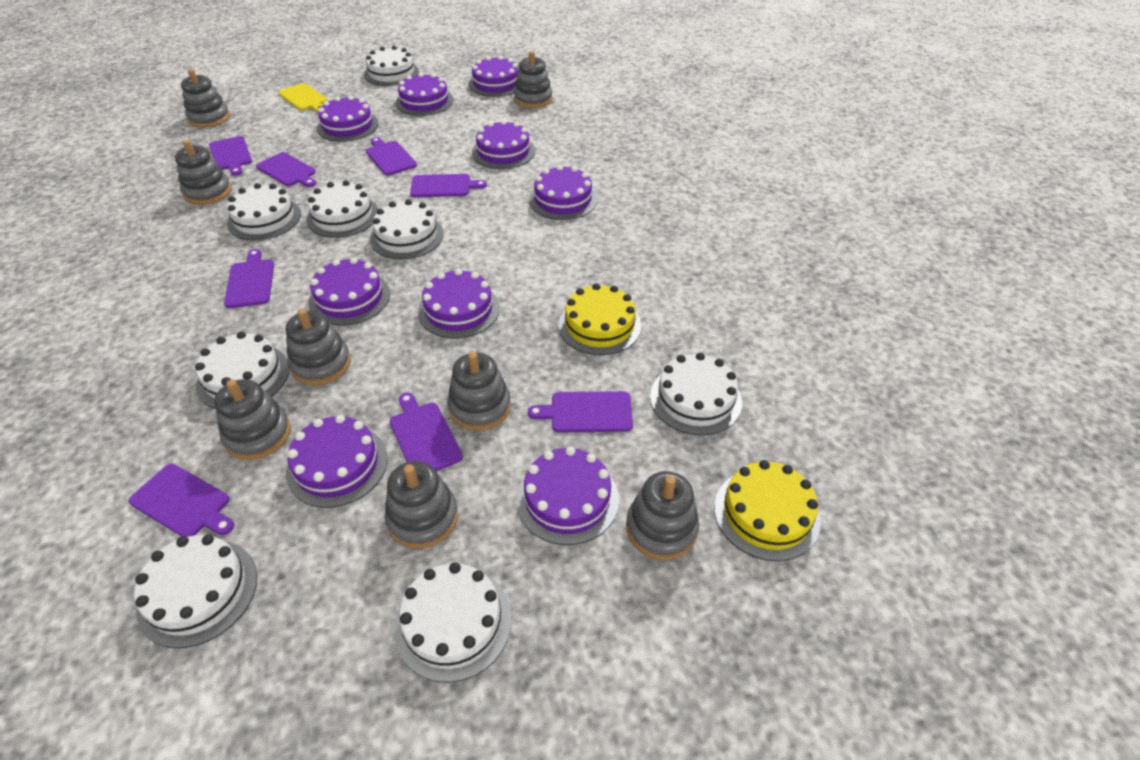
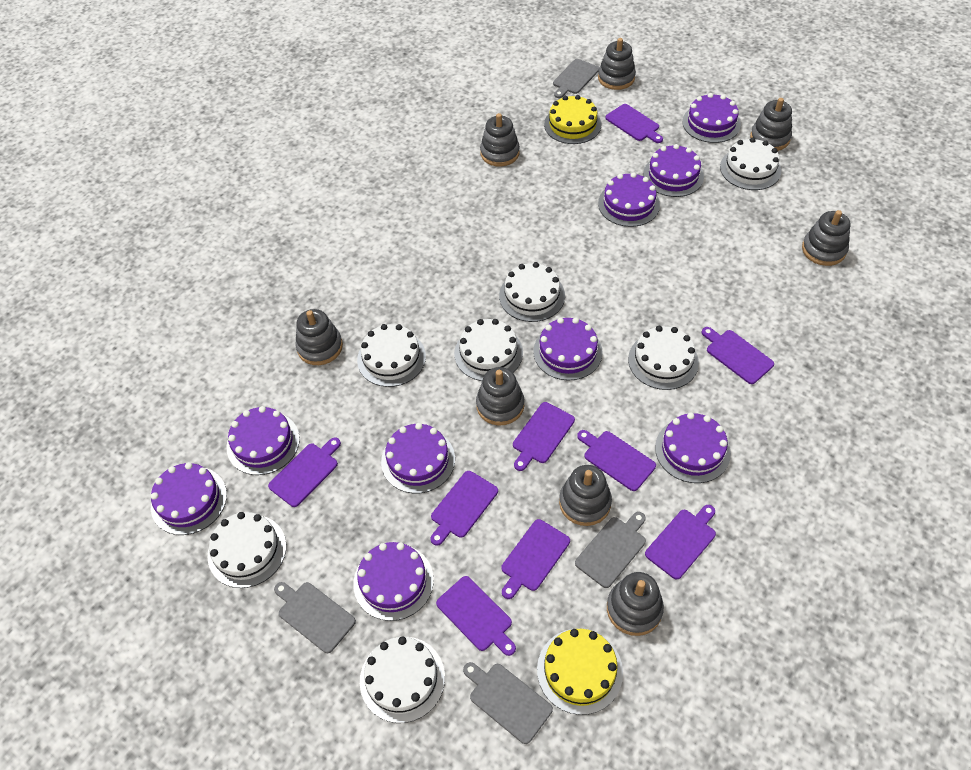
grey cutting board: none = 0 -> [274,582,356,653] [463,662,553,744] [553,59,599,98] [575,512,646,588] = 4
purple cutting board: [129,464,234,537] [209,136,252,176] [224,249,274,308] [256,152,316,187] [366,137,417,176] [390,393,463,471] [410,174,487,197] [528,391,633,432] = 8 -> [268,438,341,507] [430,471,498,546] [436,576,516,656] [501,519,570,599] [513,402,575,471] [577,430,656,491] [605,104,663,143] [645,505,716,579] [701,327,774,384] = 9
white cake: [134,535,257,648] [195,331,290,409] [227,183,301,240] [306,180,378,238] [364,46,419,86] [370,199,444,259] [394,562,512,682] [650,353,742,435] = 8 -> [208,512,286,588] [357,324,426,387] [360,637,445,723] [454,319,523,381] [499,262,565,322] [628,326,699,390] [720,137,781,190] = 7
yellow cutting board: [278,83,328,112] = 1 -> none = 0

